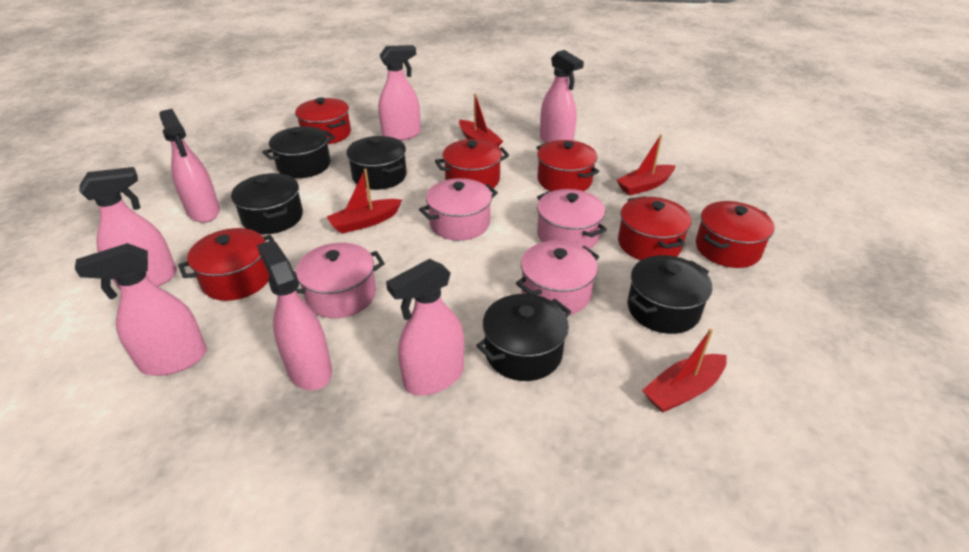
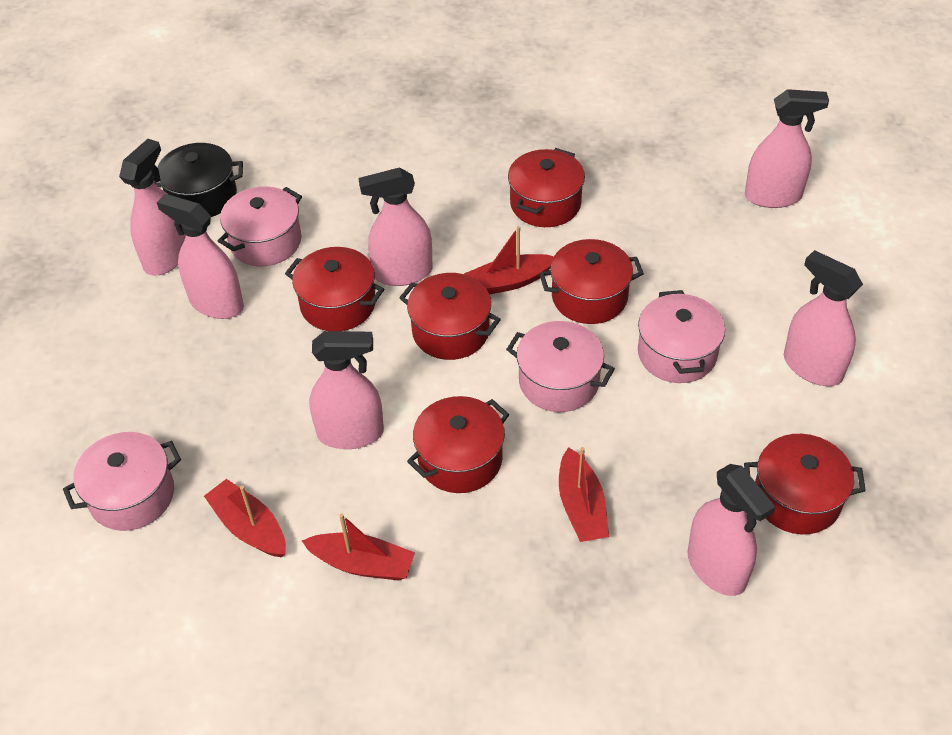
black pot: [231,173,303,234] [262,126,335,178] [346,136,407,190] [476,294,571,381] [627,255,712,334] = 5 -> [154,143,243,217] = 1

